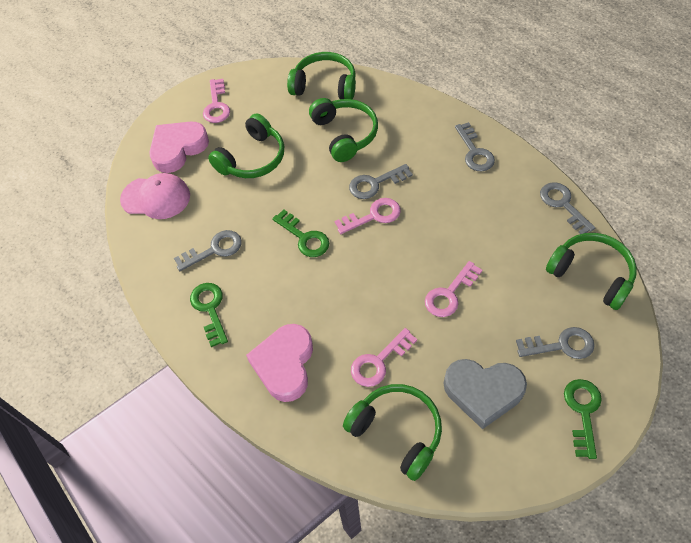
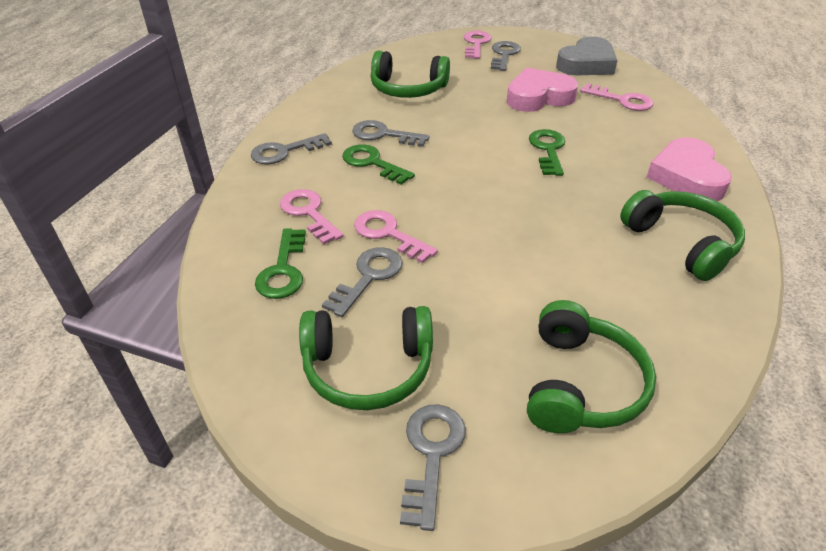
green headphones: [208,113,284,178] [287,52,356,100] [309,98,378,162] [343,384,442,481] [546,233,637,310] = 5 -> [299,306,433,410] [371,51,450,98] [527,300,656,433] [620,190,745,281] = 4
pink cap: [120,173,190,219] = 1 -> none = 0

